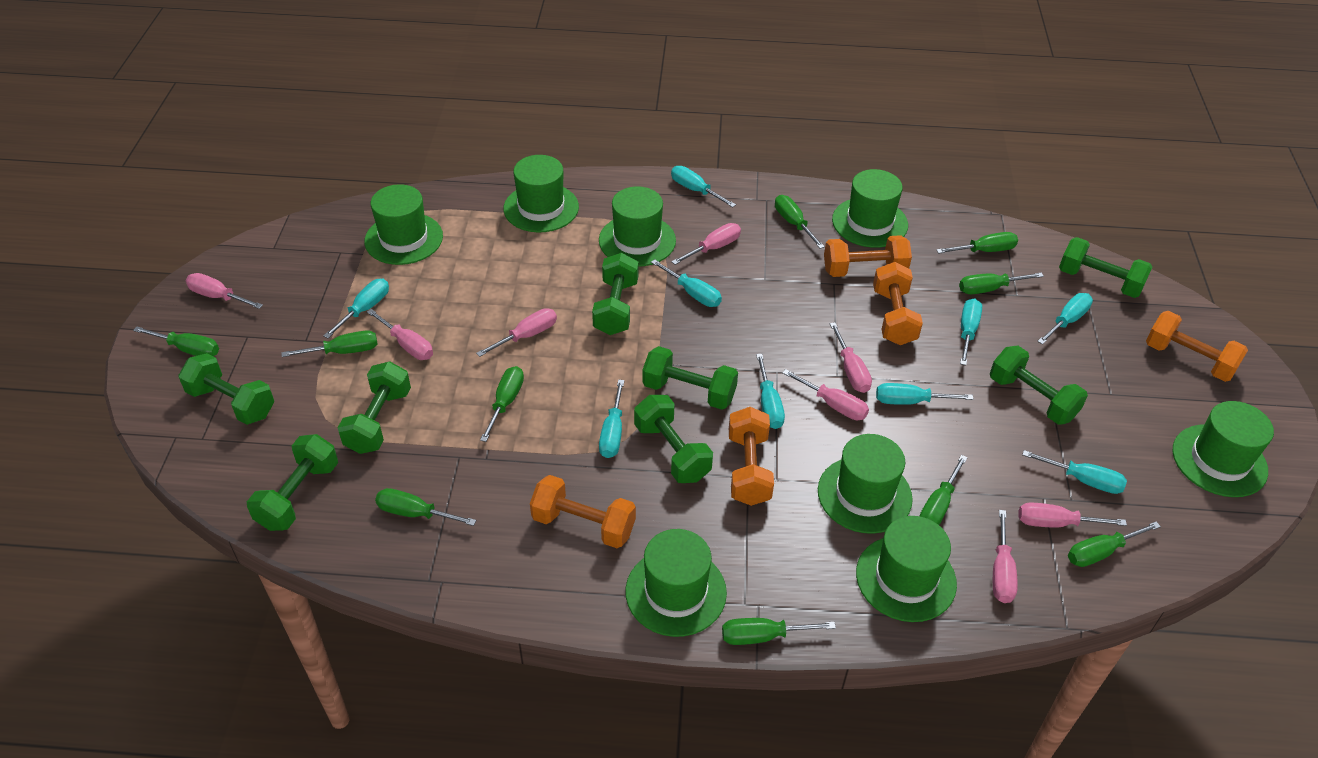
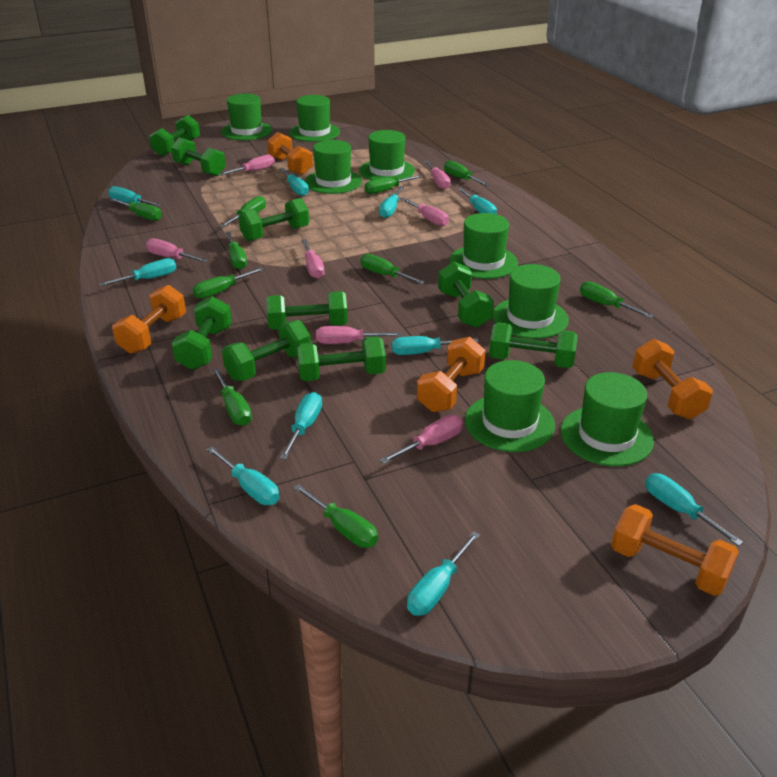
green dumbbell: [178,353,274,425] [247,434,338,531] [338,361,411,454] [592,253,638,335] [634,395,713,483] [642,346,738,410] [990,346,1088,425] [1059,237,1152,298] = 8 -> [149,115,200,156] [171,137,226,176] [172,296,232,370] [222,320,311,381] [238,198,309,241] [266,291,348,330] [297,336,386,381] [438,262,494,328] [489,322,578,368] = 9
pink screwdriver: [185,273,263,309] [367,309,433,360] [476,308,557,357] [671,223,741,265] [782,369,869,420] [830,322,872,393] [993,510,1018,603] [1018,502,1127,528] = 8 -> [146,238,208,263] [219,154,275,175] [301,239,325,279] [316,326,402,344] [379,415,463,464] [400,197,449,226] [425,161,451,190] = 7
turquoise screwdriver: [323,279,389,338] [599,380,624,458] [651,259,722,307] [671,166,736,207] [756,354,785,429] [876,383,974,405] [960,298,982,365] [1022,450,1127,494] [1037,293,1093,345] = 9 -> [100,258,176,286] [108,186,162,207] [207,446,280,505] [279,168,309,196] [280,392,322,460] [379,186,404,218] [391,336,479,355] [407,531,480,616] [457,188,497,214] [645,473,743,546] = 10

